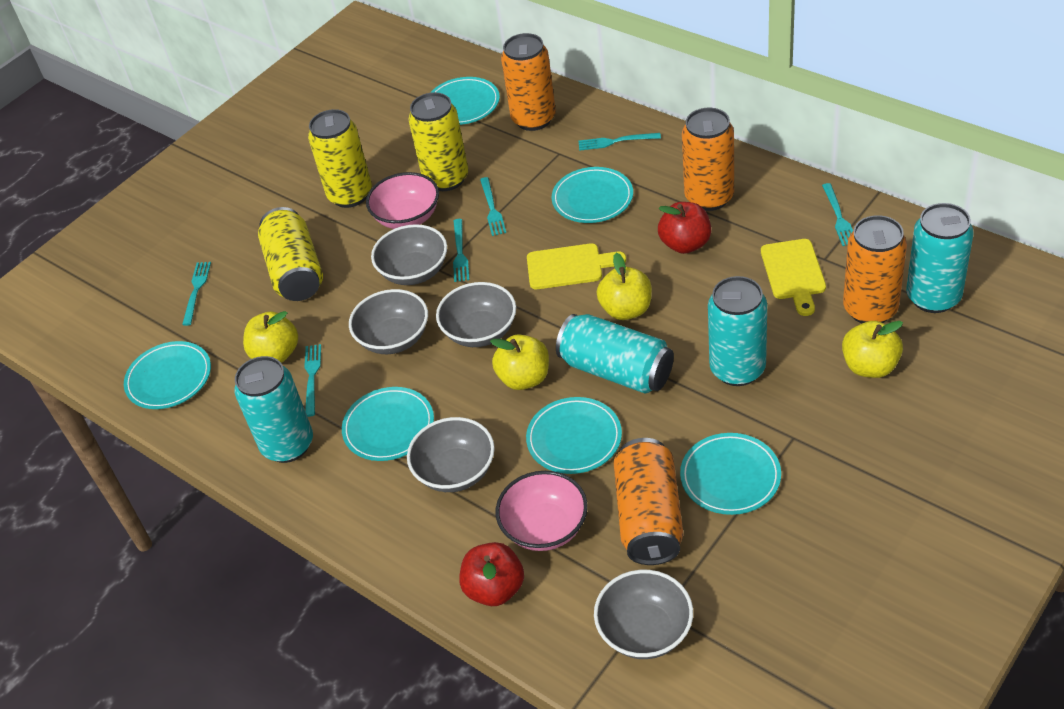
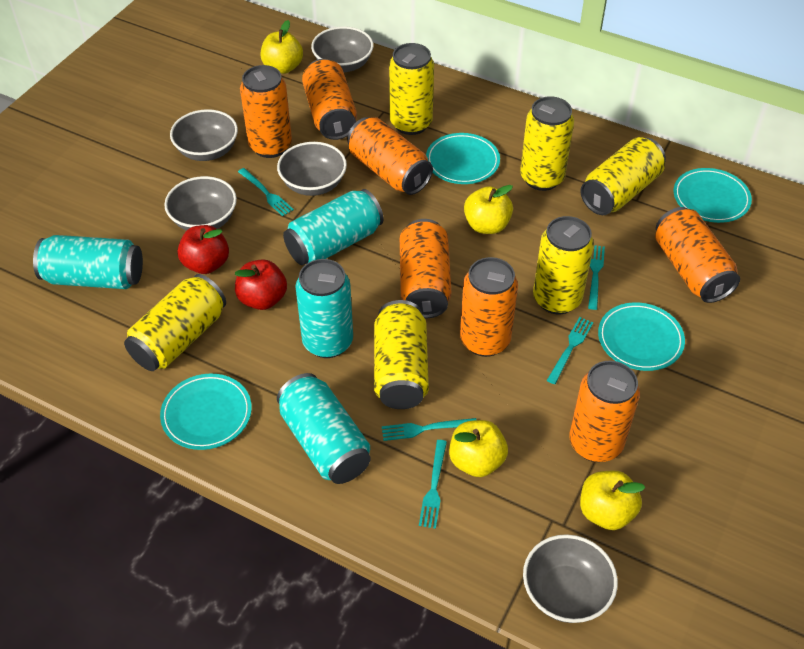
orange can: [501,33,556,131] [613,438,683,565] [682,108,734,211] [843,215,907,323] = 4 -> [240,65,292,158] [302,59,357,140] [347,117,433,195] [400,219,451,318] [460,257,518,357] [569,361,640,462] [655,207,740,303] = 7
pink bowl: [366,172,439,229] [496,471,588,551] = 2 -> none = 0
turquoise fork: [182,262,211,326] [304,344,321,417] [453,219,469,282] [480,177,506,236] [579,133,661,151] [822,183,853,246] = 6 -> [238,168,294,216] [382,418,476,441] [419,440,447,528] [547,317,593,384] [588,245,605,310] = 5
turquoise plate: [124,341,211,409] [342,387,434,461] [430,77,500,125] [526,397,622,474] [552,167,633,223] [680,433,781,515] = 6 -> [160,374,252,450] [426,133,500,184] [598,303,685,371] [674,168,752,223] = 4
yellow can: [258,207,323,301] [308,109,372,208] [408,92,468,191] = 3 -> [124,274,226,371] [374,300,429,409] [389,43,434,135] [520,96,574,191] [533,216,594,314] [580,137,666,215] = 6
yellow cutting board: [527,243,626,289] [761,239,826,316] = 2 -> none = 0

